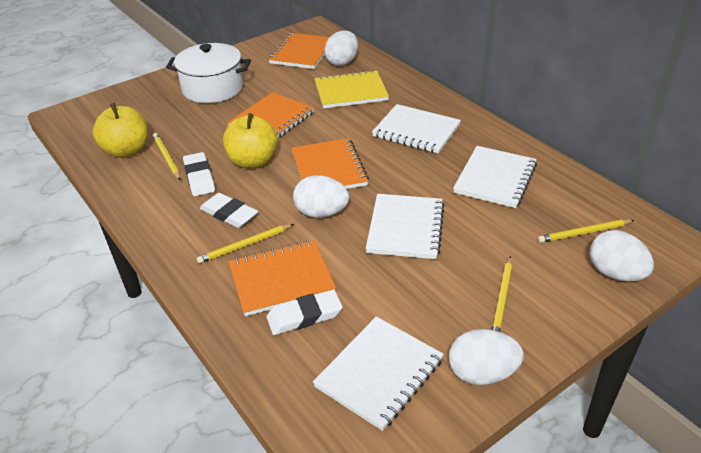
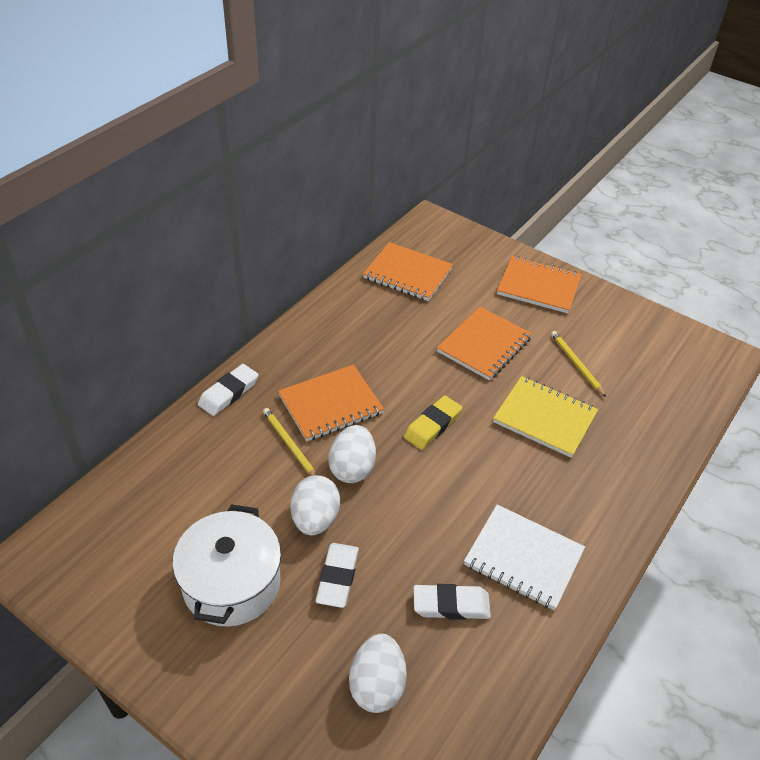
white egg: [293,175,349,218] [325,31,358,66] [449,329,524,385] [590,230,654,282] = 4 -> [291,475,340,535] [329,425,376,483] [349,634,407,713] = 3
white notebook: [313,316,444,431] [366,194,445,259] [372,104,461,154] [453,146,537,208] = 4 -> [464,504,585,610] = 1
yellow apple: [93,103,148,158] [223,113,278,168] = 2 -> none = 0
yellow eraser: none = 0 -> [404,395,462,450] = 1
yellow pencil: [153,133,180,180] [197,224,294,264] [492,256,512,332] [538,219,634,243] = 4 -> [263,408,316,476] [551,331,606,397] = 2

